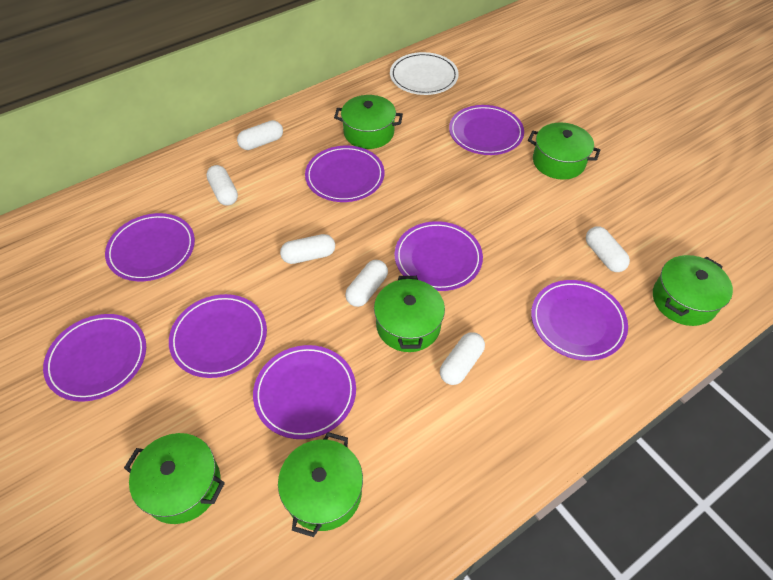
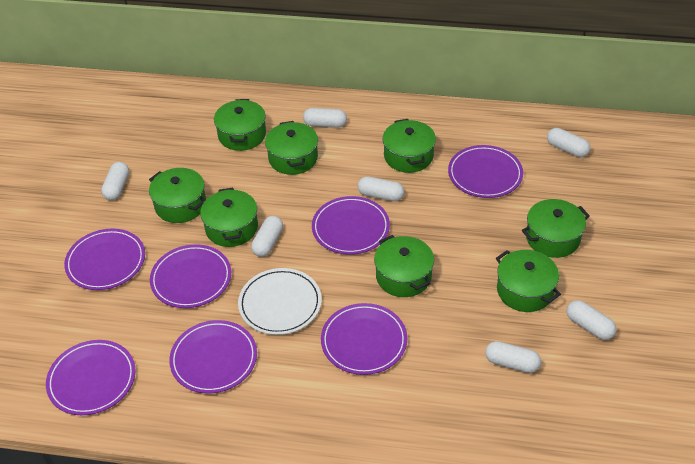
green pot: [124,433,225,524] [278,432,363,537] [334,95,403,149] [374,276,445,352] [528,123,600,180] [653,255,733,326] = 6 -> [149,168,206,223] [200,188,258,247] [214,99,266,151] [265,121,318,175] [374,235,434,297] [382,119,436,173] [496,250,561,312] [522,199,590,258] = 8
purple plate: [43,314,146,402] [105,213,195,281] [169,294,267,378] [253,345,356,439] [305,146,384,202] [395,221,483,291] [449,105,524,155] [531,280,628,361] = 8 -> [46,340,136,415] [64,229,145,290] [150,244,231,308] [169,320,257,394] [312,196,390,255] [321,303,407,375] [448,145,523,198] = 7
white capsule: [206,165,238,206] [237,120,283,150] [280,234,335,264] [345,260,388,307] [440,332,485,385] [586,226,630,272] = 6 -> [101,162,129,200] [251,216,283,257] [303,108,347,128] [358,177,404,201] [485,341,541,373] [547,128,590,157] [566,300,617,340] = 7

